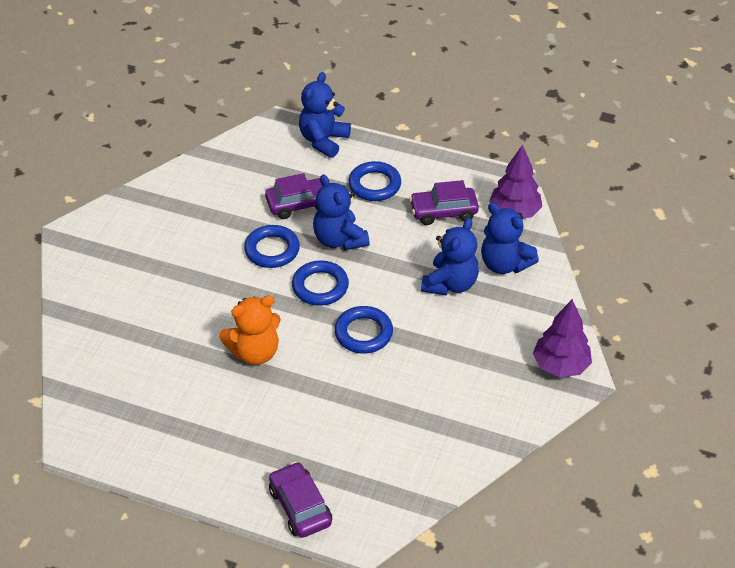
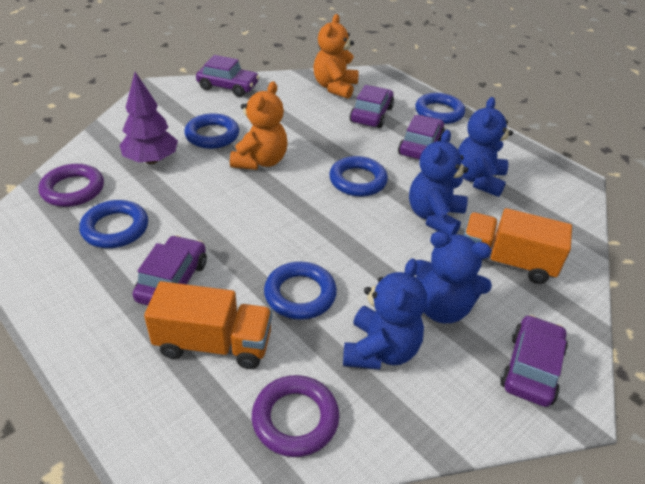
blue ring: [244,225,300,268] [292,261,349,306] [334,306,393,354] [348,161,401,201] = 4 -> [79,200,148,248] [184,113,239,149] [264,262,337,320] [329,156,388,197] [415,93,465,124] = 5
orange teddy bear: [219,295,281,365] = 1 -> [230,81,288,170] [313,14,359,99] = 2
orange truck: none = 0 -> [144,281,272,369] [464,208,572,284] = 2
purple car: [265,173,330,219] [269,462,332,538] [409,180,479,225] = 3 -> [133,235,207,305] [196,55,259,97] [350,85,394,128] [398,115,445,160] [500,315,568,407] = 5
purple ring: none = 0 -> [39,164,104,207] [252,375,339,457] = 2
purple tree: [489,145,542,218] [533,299,592,377] = 2 -> [119,72,178,164] = 1

